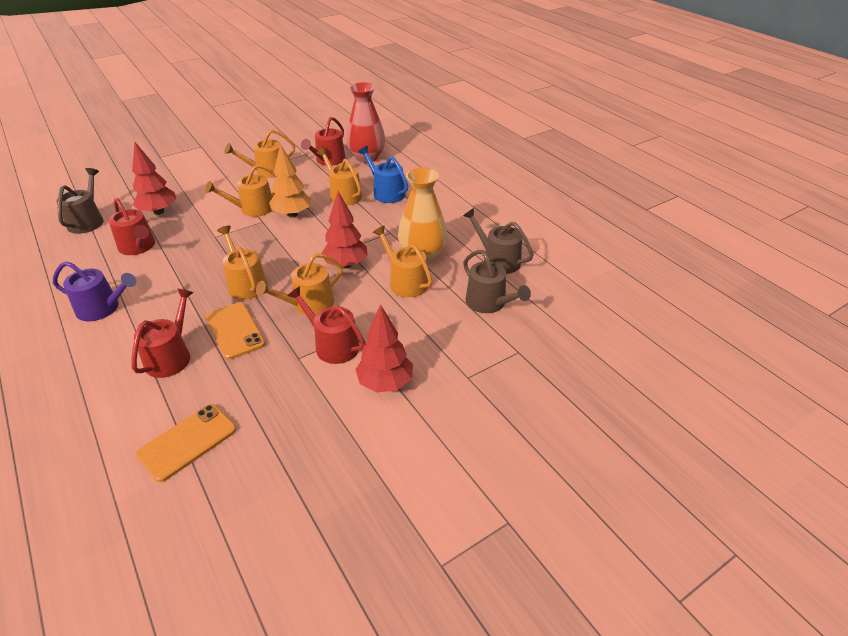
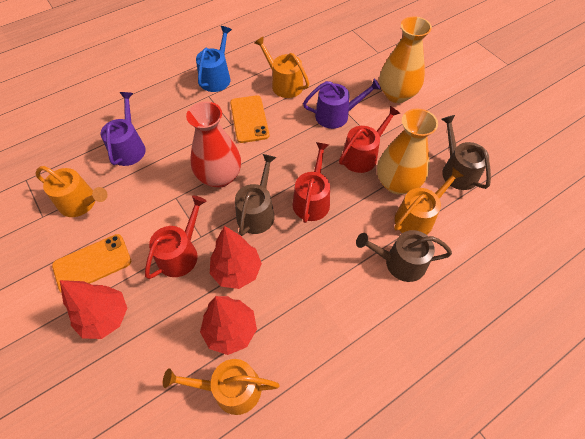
orange tree: [269,144,311,218] = 1 -> none = 0
orange vase: [398,167,447,262] = 1 -> [377,109,438,195] [380,16,432,103] = 2
orange watering can: [205,164,277,217] [217,226,268,300] [224,129,295,178] [256,253,343,315] [317,147,362,206] [373,226,432,298] = 6 -> [36,166,108,217] [163,359,280,415] [254,36,309,98] [394,168,463,235] = 4
purple watering can: [53,261,137,321] = 1 -> [101,92,146,166] [303,79,381,129] = 2
red watering can: [109,198,155,255] [131,288,194,378] [287,286,366,364] [301,117,346,166] = 4 -> [145,196,206,279] [293,142,330,223] [339,106,400,173] = 3

